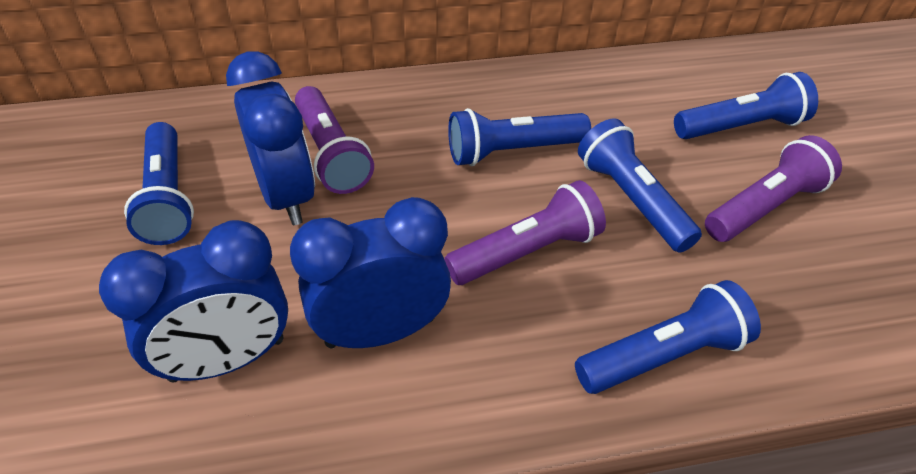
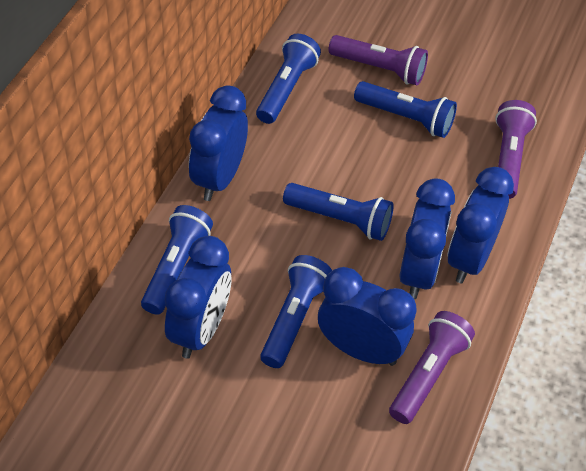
blue clock: [99,220,288,382] [226,51,315,225] [290,197,451,348] = 3 -> [165,236,232,359] [189,85,248,201] [318,267,417,366] [399,178,455,299] [448,167,514,283] = 5

